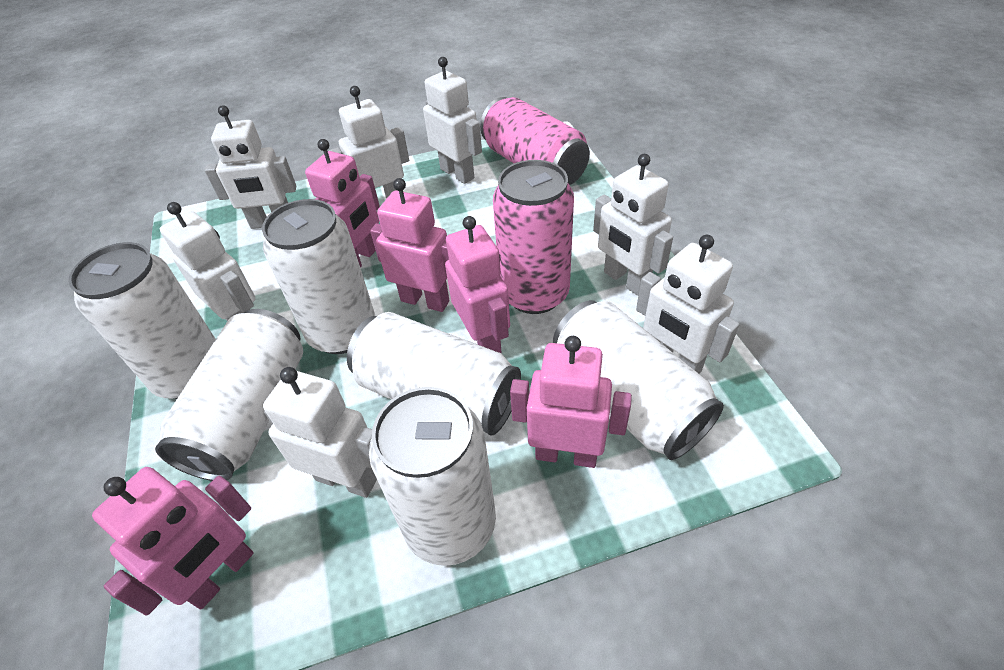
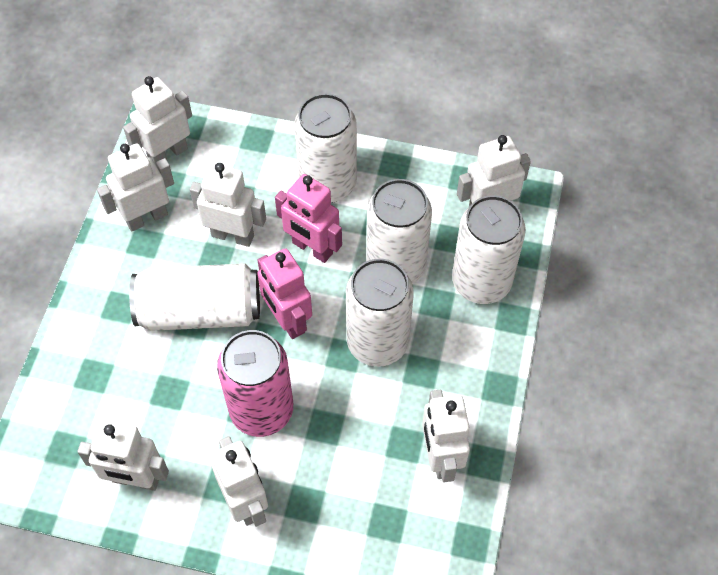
pink can: [480,97,590,185] [493,160,574,314] = 2 -> [217,330,293,437] = 1
pink robot: [92,467,253,616] [305,139,380,267] [370,178,450,312] [445,216,510,354] [510,336,632,468] = 5 -> [257,248,312,339] [275,174,342,263] = 2
white can: [68,242,216,399] [155,309,303,481] [262,199,375,354] [347,312,521,436] [369,387,496,566] [553,300,724,460] = 6 -> [129,263,260,331] [294,93,357,203] [346,259,414,367] [366,179,432,284] [452,195,526,304] = 5

